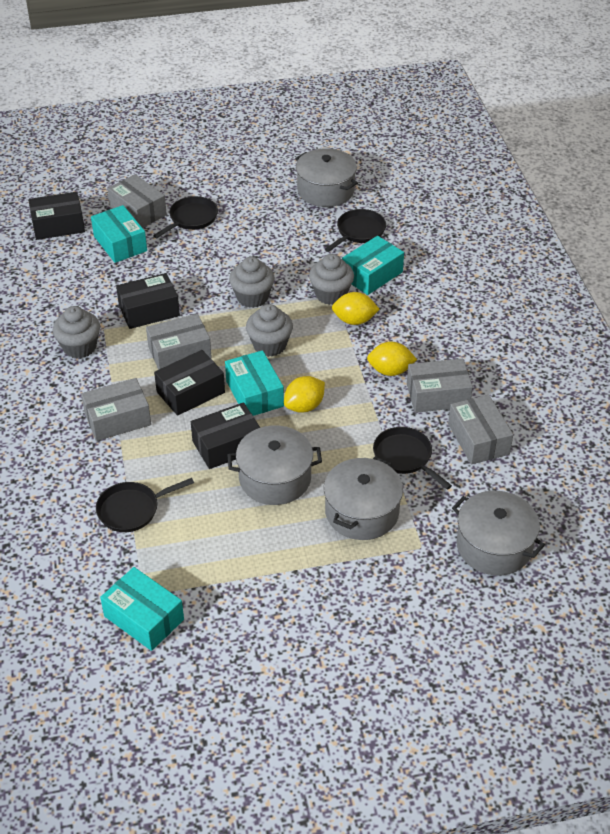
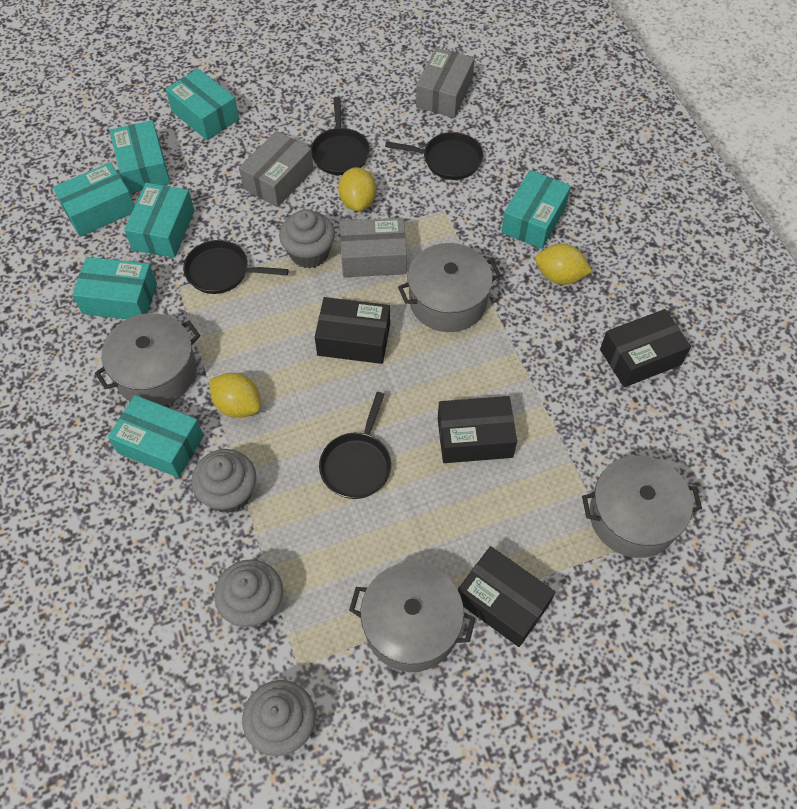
grey box: [81,378,151,441] [107,174,167,228] [146,314,212,370] [407,359,473,413] [448,395,513,465] = 5 -> [239,130,314,207] [340,218,407,277] [416,48,474,118] = 3
turquoise box: [91,205,147,263] [100,567,184,651] [225,350,284,416] [342,236,404,295] = 4 -> [53,162,135,237] [72,257,157,319] [108,395,204,478] [110,120,170,193] [124,183,195,258] [165,68,239,141] [501,170,571,249] = 7

